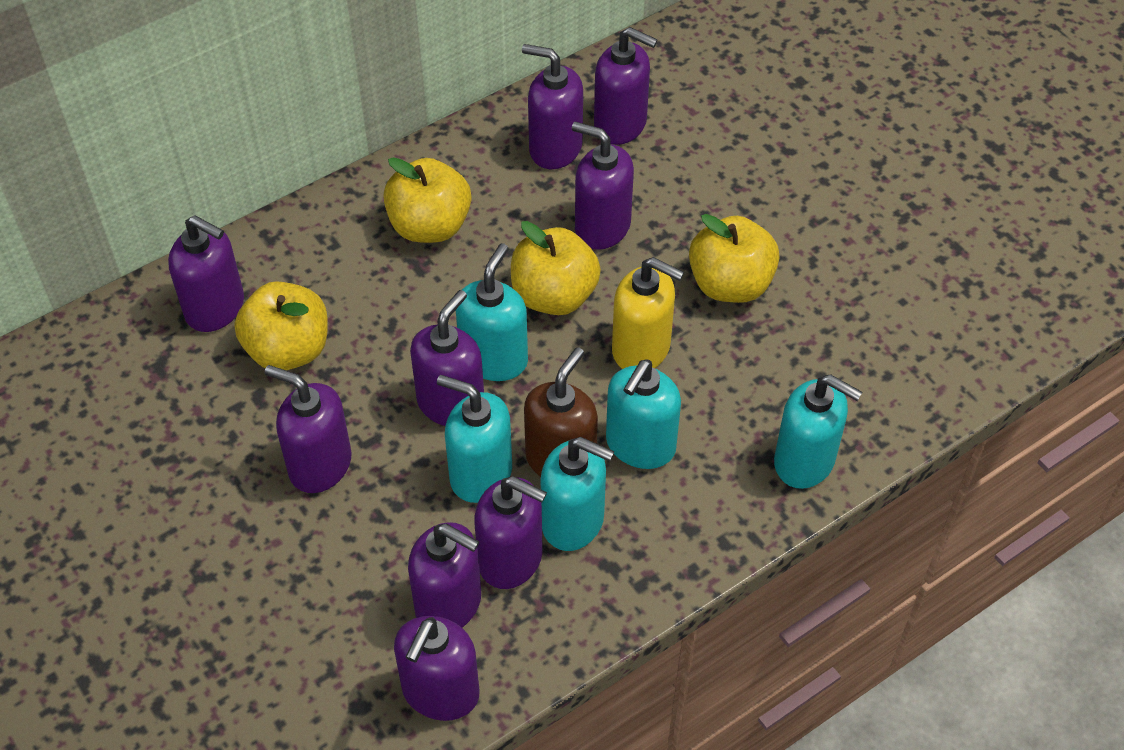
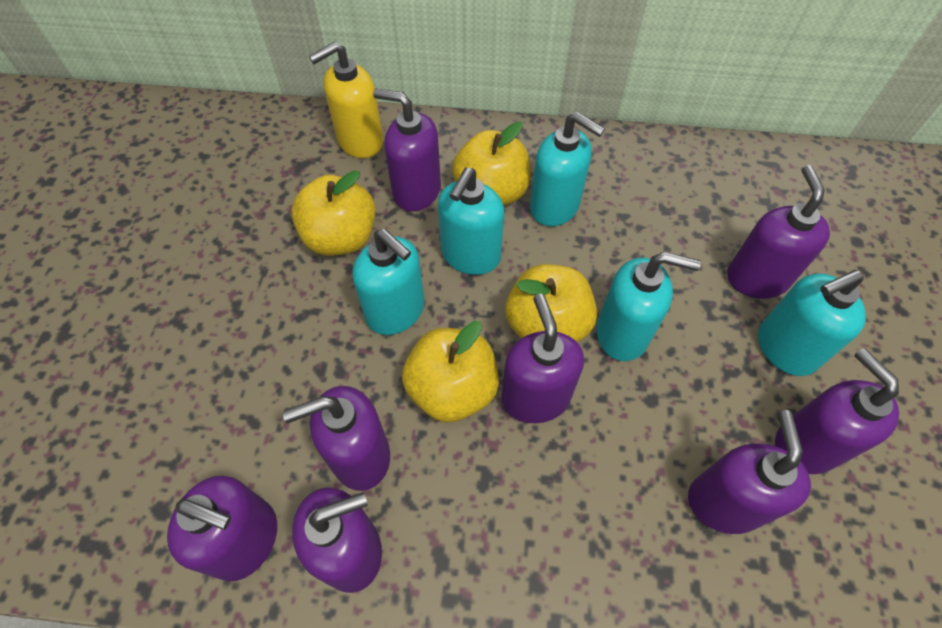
brown soap dispenser: [524,347,598,477] = 1 -> none = 0
purple soap dispenser: [168,215,244,332] [265,365,352,493] [394,616,479,721] [408,522,481,627] [410,290,484,426] [474,476,547,589] [522,44,583,169] [572,122,634,250] [594,27,657,145] = 9 -> [167,475,277,582] [283,386,390,491] [292,488,382,593] [373,88,441,211] [501,294,584,423] [688,410,811,534] [727,165,830,299] [775,348,899,474] = 8

